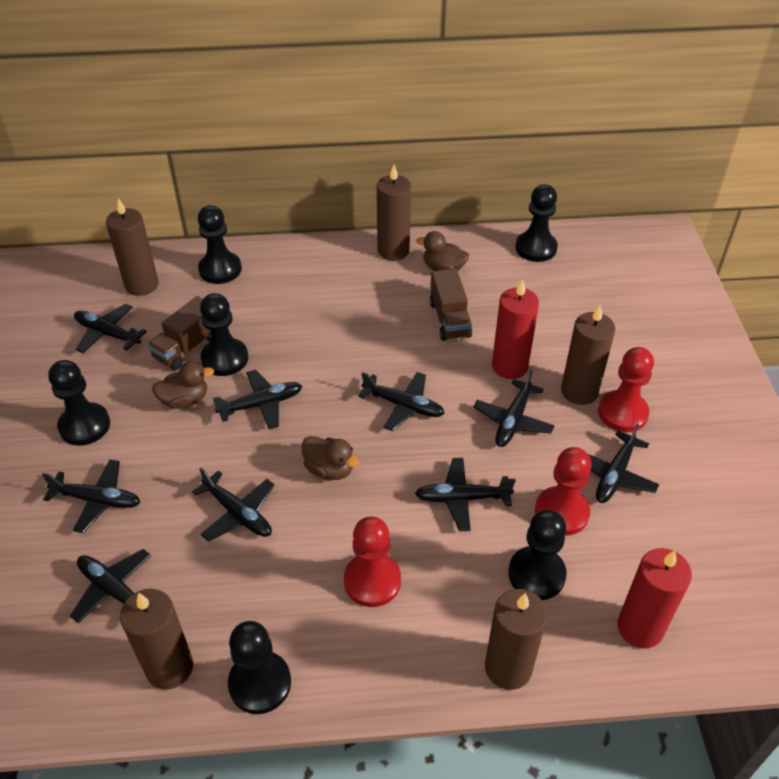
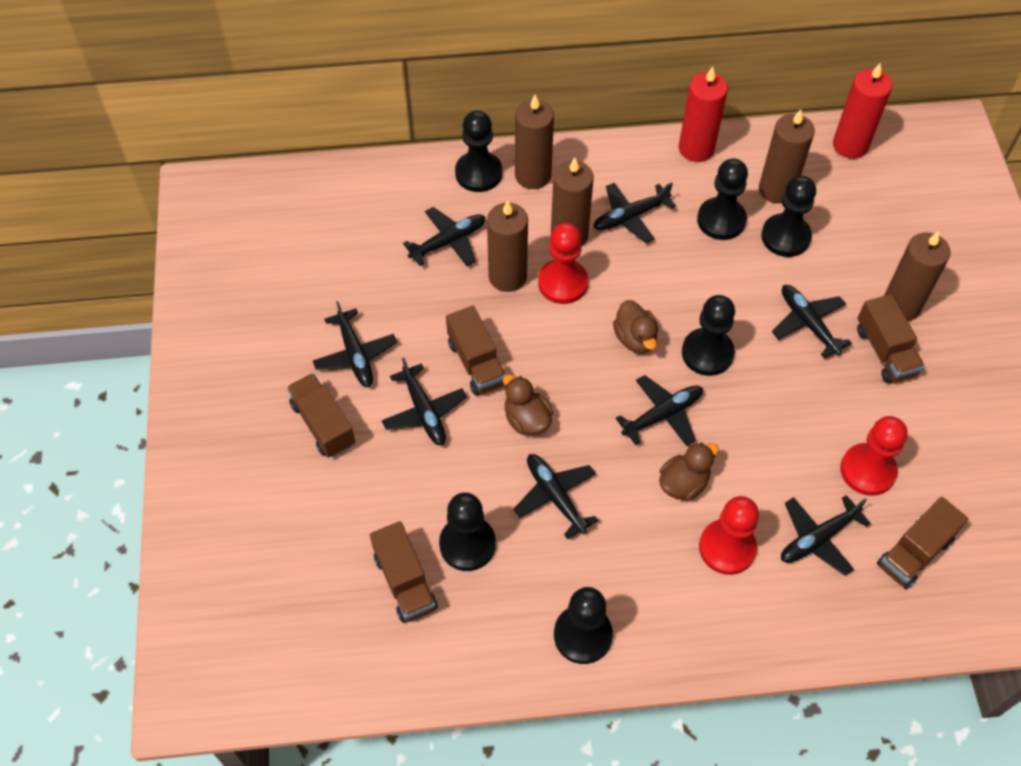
black plane: [42,459,140,533] [70,549,151,623] [74,304,147,353] [192,468,274,541] [212,370,302,429] [358,372,445,431] [415,458,516,531] [474,370,555,447] [588,423,659,503] = 9 -> [313,301,397,387] [382,357,467,446] [403,207,486,266] [513,454,598,539] [593,182,676,243] [616,375,703,446] [772,285,852,358] [781,495,871,576] = 8
brown truck: [147,296,210,370] [429,269,472,341] = 2 -> [287,373,355,458] [370,521,438,623] [446,306,506,396] [857,294,925,384] [877,497,968,589] = 5

